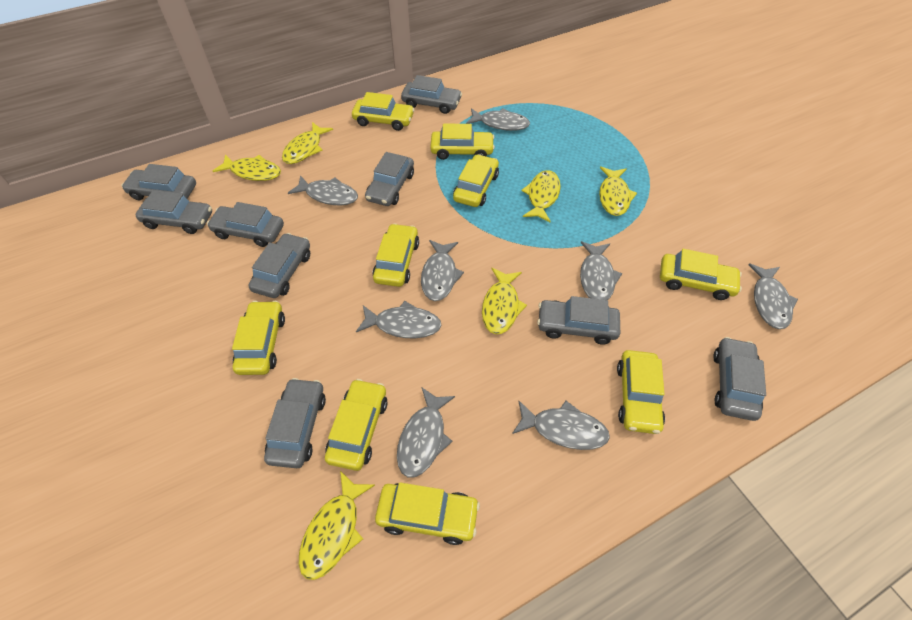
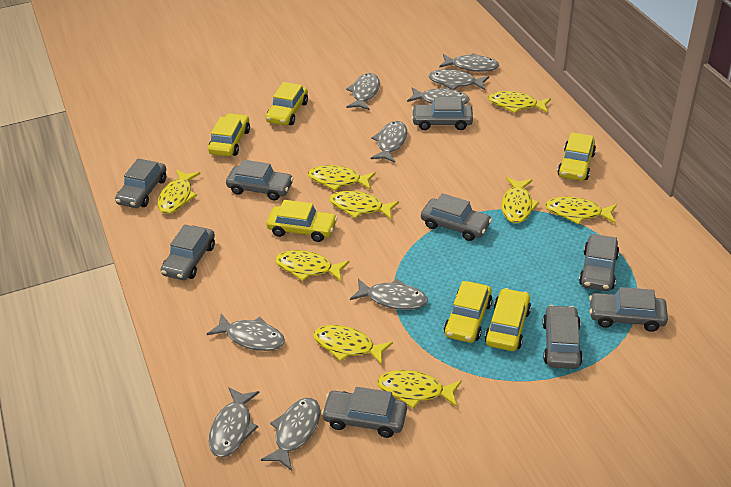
grey fish: [288,175,358,205] [356,301,442,339] [397,388,455,477] [421,240,464,301] [466,108,530,131] [512,401,610,450] [580,241,622,300] [748,263,798,329] = 8 -> [207,313,285,351] [209,387,260,457] [261,398,320,471] [346,73,380,110] [350,279,428,310] [371,121,407,163] [407,87,470,104] [429,69,489,90] [439,53,499,72] = 9
yellow car: [232,301,285,375] [325,379,388,471] [352,92,415,131] [373,223,419,287] [375,482,480,545] [430,123,495,160] [453,154,499,207] [617,350,665,434] [660,249,742,300] = 9 -> [208,113,250,157] [266,82,308,126] [266,200,337,242] [444,281,492,343] [485,288,531,351] [557,132,596,181] = 6
yellow fish: [213,154,281,181] [282,122,333,164] [299,471,375,580] [482,268,527,334] [521,170,561,222] [599,167,637,216] = 6 -> [157,169,201,214] [275,250,349,281] [308,165,376,191] [313,325,393,365] [329,191,399,219] [377,370,462,409] [488,91,551,113] [502,177,540,223] [545,197,617,225] = 9

